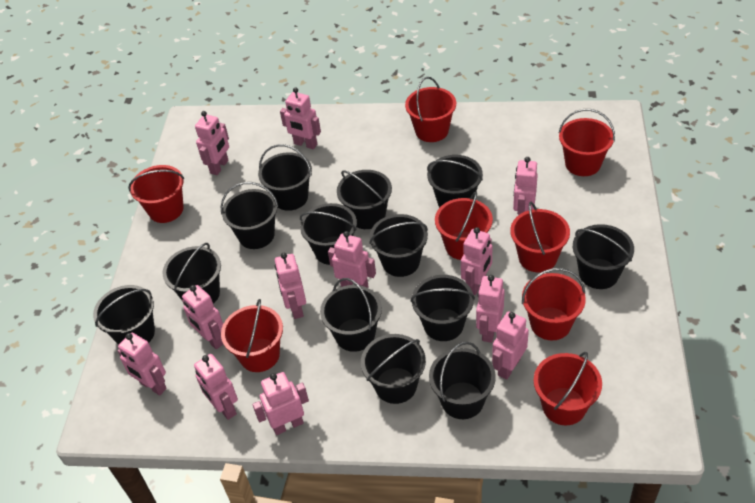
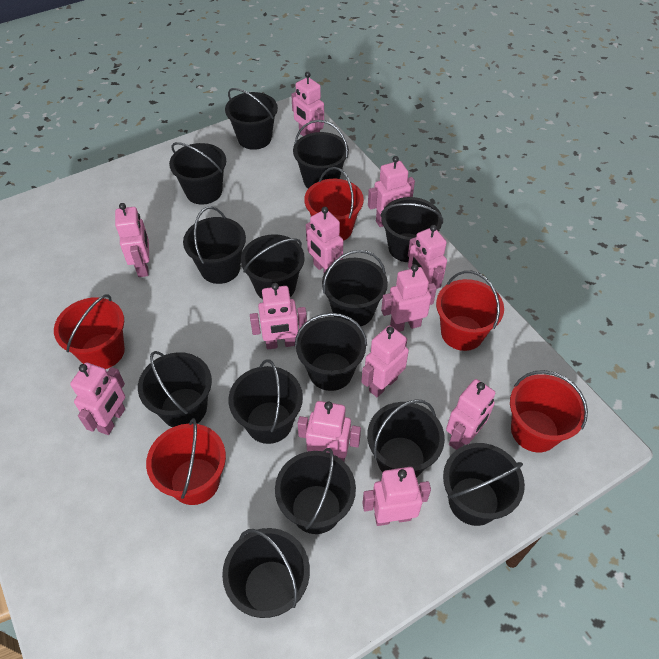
black bucket: [93,285,155,345] [163,243,221,304] [221,182,278,249] [258,144,312,211] [300,203,357,265] [320,278,382,352] [337,170,392,229] [361,334,426,404] [369,214,428,277] [411,275,475,341] [427,155,483,207] [429,342,496,419] [573,224,634,289] = 13 -> [138,351,212,427] [169,142,226,205] [183,207,246,284] [222,528,310,618] [225,88,278,150] [228,359,303,444] [241,234,305,299] [275,448,356,534] [293,120,349,189] [295,313,367,391] [322,250,388,326] [367,399,445,478] [380,197,443,262] [443,443,525,526] = 14
red bucket: [128,165,184,223] [221,299,283,372] [405,77,456,142] [435,191,493,260] [510,202,570,272] [522,268,586,340] [533,351,602,425] [559,109,615,176] = 8 -> [54,294,125,369] [146,418,226,505] [304,167,364,241] [436,271,504,351] [510,370,588,452] = 5

